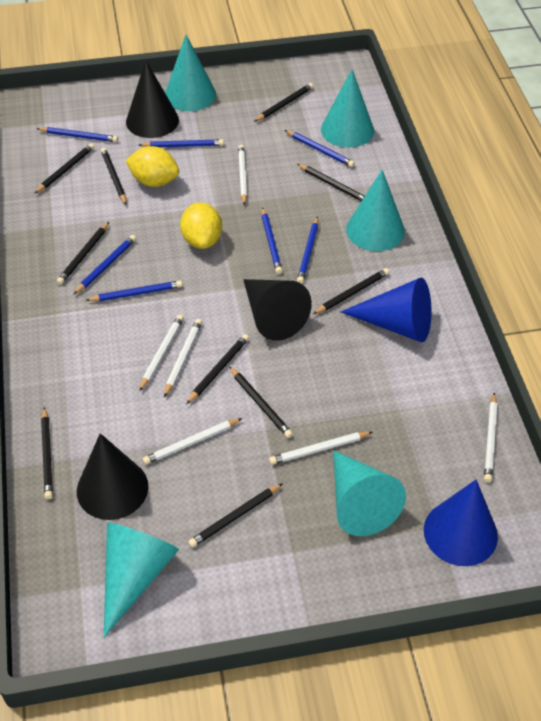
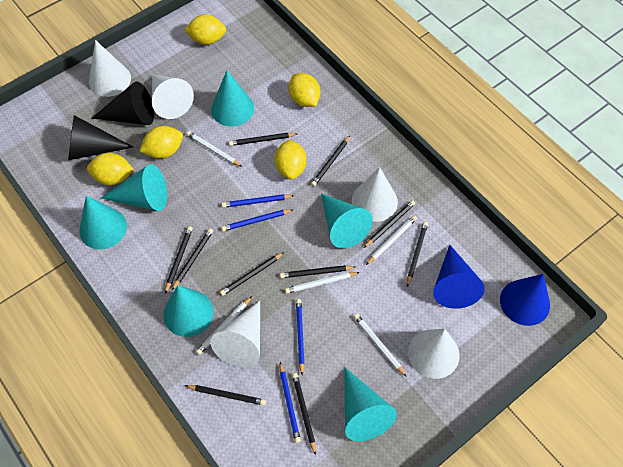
black cone: [77,433,148,520] [126,60,179,138] [243,279,312,341] = 3 -> [68,115,133,160] [91,82,154,125] = 2
blue pencil: [36,127,118,142] [73,235,136,295] [86,281,183,301] [139,139,224,147] [262,207,282,274] [285,130,355,167] [297,216,318,284] = 7 -> [221,209,293,231] [222,194,294,208] [280,362,301,443] [296,299,305,376] = 4
turquoise cone: [104,522,179,638] [165,35,216,111] [321,70,374,148] [333,450,406,536] [346,170,405,251] = 5 -> [79,195,127,250] [101,164,167,211] [163,285,214,337] [211,71,254,126] [321,194,373,248] [345,368,397,441] = 6
white cone: none = 0 -> [89,40,131,97] [152,75,194,119] [210,301,260,368] [352,167,398,222] [408,329,460,379] = 5
white pencil: [139,315,184,391] [143,418,242,465] [164,319,202,397] [238,145,247,205] [269,432,373,465] [484,392,497,482] = 6 -> [186,131,242,167] [196,296,252,355] [285,272,360,294] [354,314,407,377] [366,216,417,265] = 5
yellow lemon: [125,146,179,187] [180,202,222,249] = 2 -> [87,153,134,185] [139,126,183,159] [184,15,226,45] [274,140,307,180] [288,73,320,107] = 5

